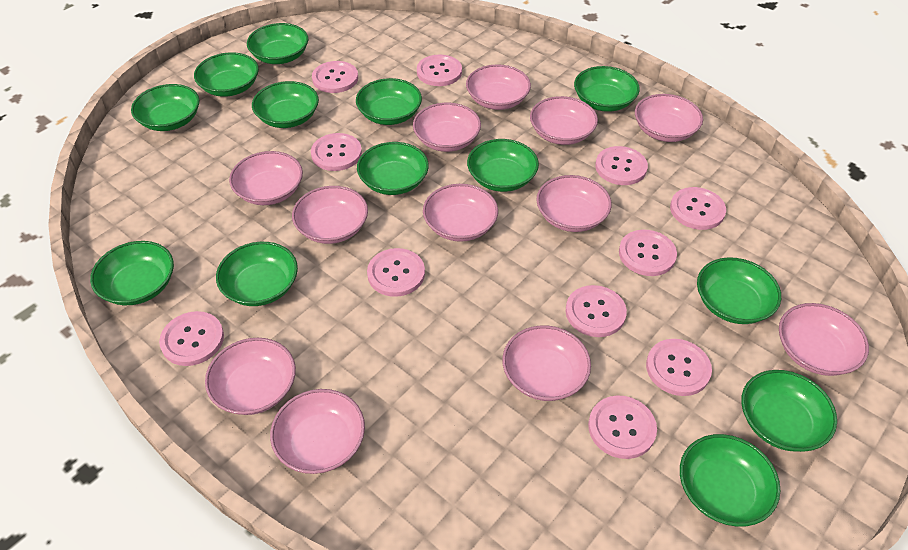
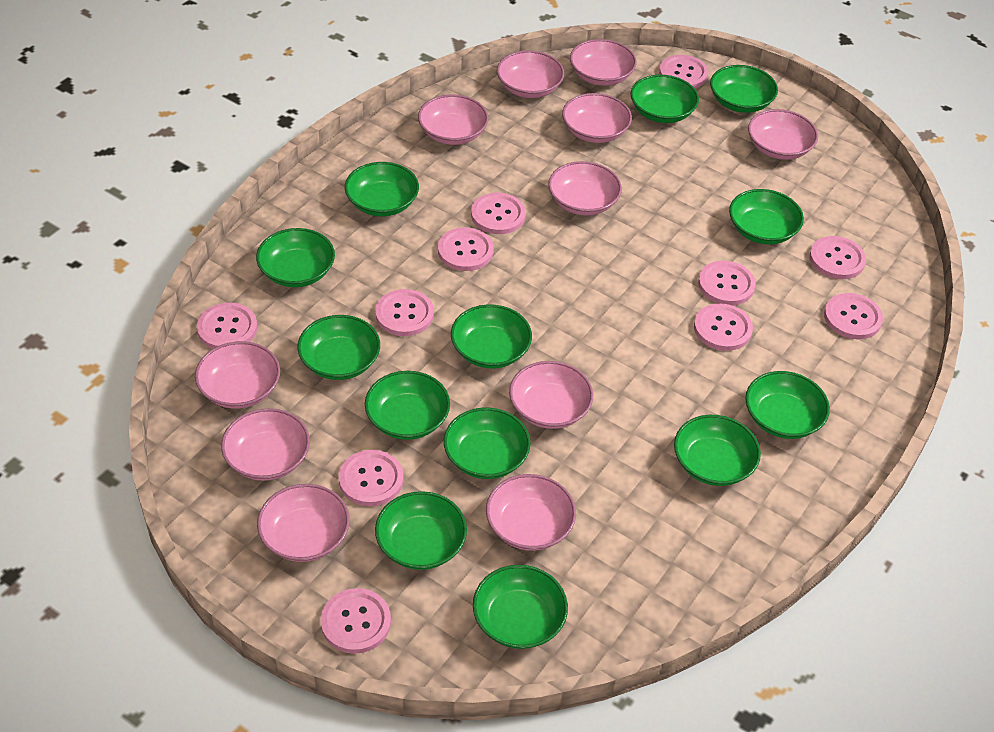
pink bowl: [205,338,296,415] [229,151,303,205] [270,389,365,474] [292,186,368,244] [413,103,481,152] [423,184,498,242] [466,64,531,110] [502,325,591,401] [530,96,598,145] [536,175,612,232] [635,94,703,142] [779,303,869,376] = 12 -> [195,341,280,409] [221,408,310,481] [257,484,349,562] [418,95,488,145] [486,474,576,551] [497,51,564,98] [509,361,593,429] [548,161,622,216] [562,93,632,143] [570,39,637,86] [748,109,818,160] = 11

